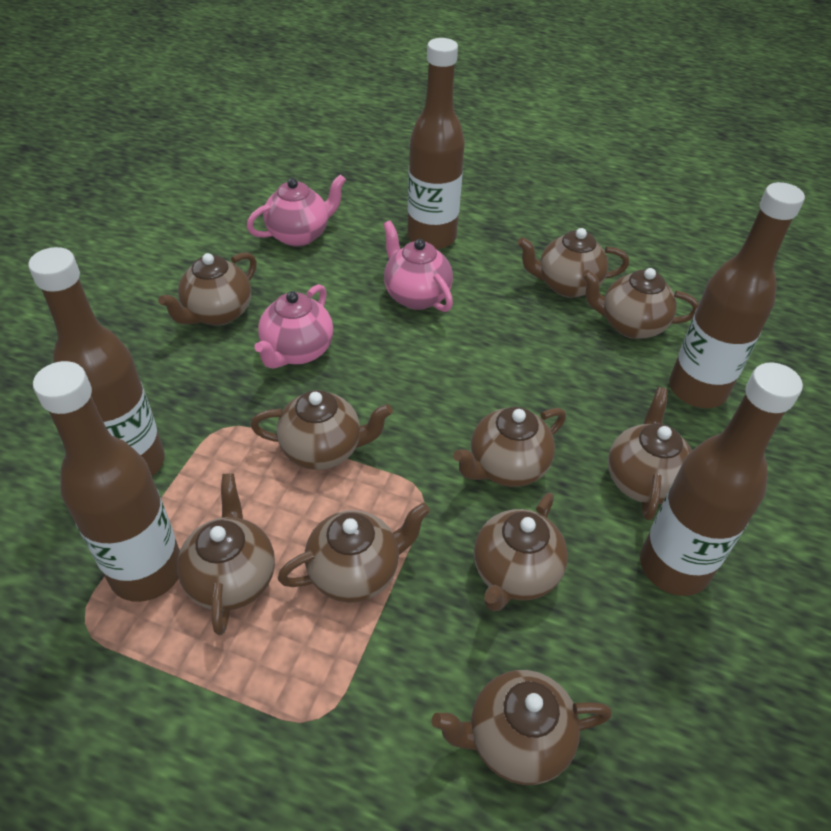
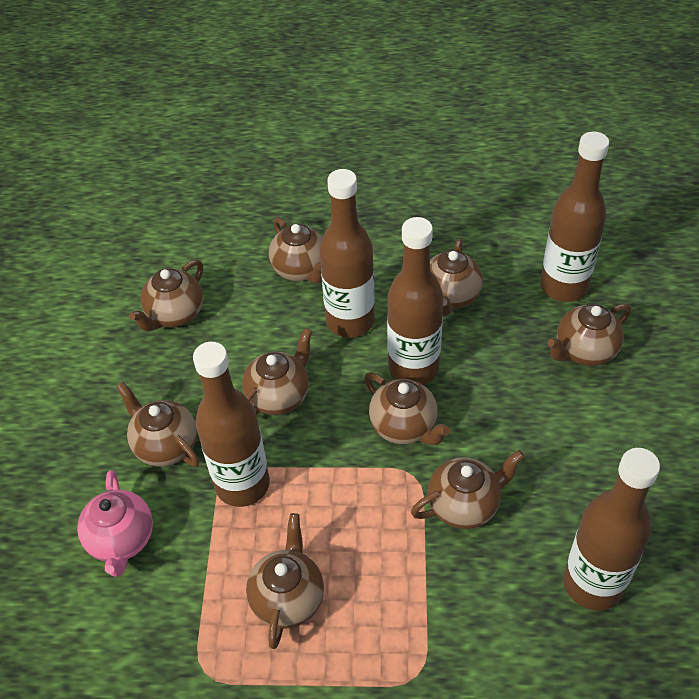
brown teapot: [158,252,257,326] [177,473,275,635] [250,390,393,470] [278,503,430,603] [432,670,612,785] [453,407,566,487] [474,493,568,612] [517,228,629,298] [582,268,699,339] [608,387,692,521] = 10 -> [116,382,199,467] [129,260,203,331] [242,328,313,415] [246,513,324,649] [269,217,323,284] [364,372,450,445] [411,450,525,529] [430,239,483,316] [547,303,631,366] = 9
pink teapot: [247,174,346,247] [254,284,333,369] [383,220,453,312] = 3 -> [77,470,153,577] = 1

